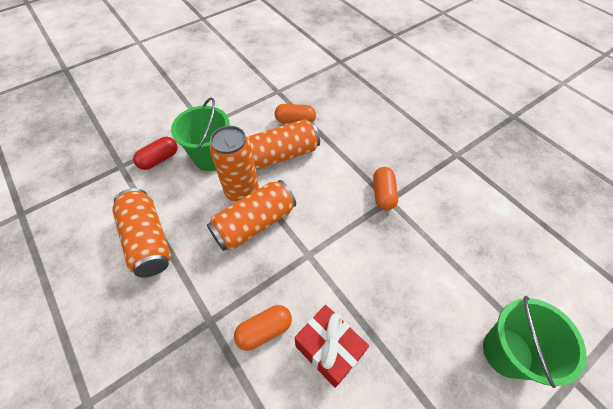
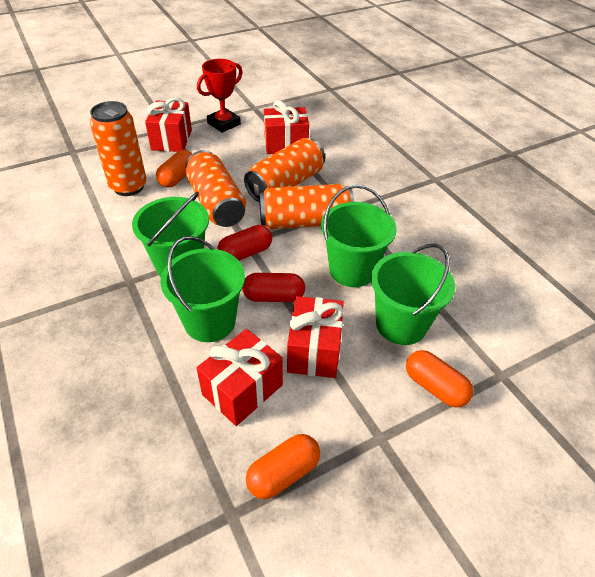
green bucket: [171,97,230,171] [483,296,587,388] = 2 -> [132,192,209,277] [160,236,245,342] [321,185,397,287] [371,244,455,345] = 4
red capsule: [133,137,178,170] = 1 -> [217,225,272,261] [242,273,305,302] = 2
red gift: [295,305,369,388] = 1 -> [145,98,192,152] [197,329,283,426] [264,100,309,154] [287,296,344,378] = 4
red trophy: none = 0 -> [197,59,243,133] = 1

